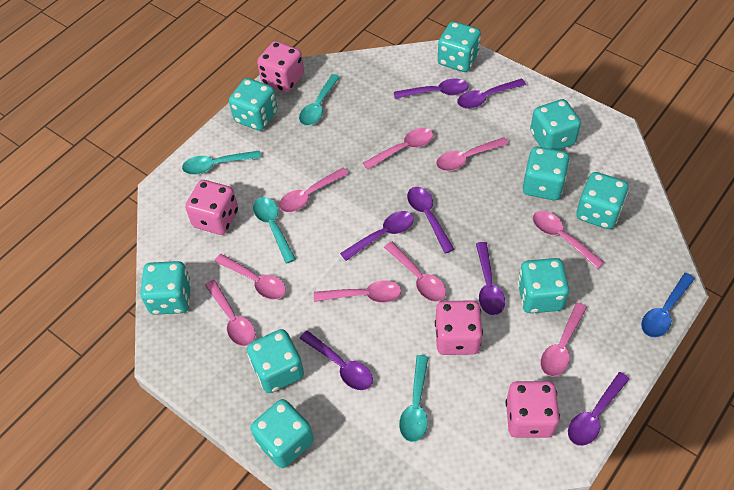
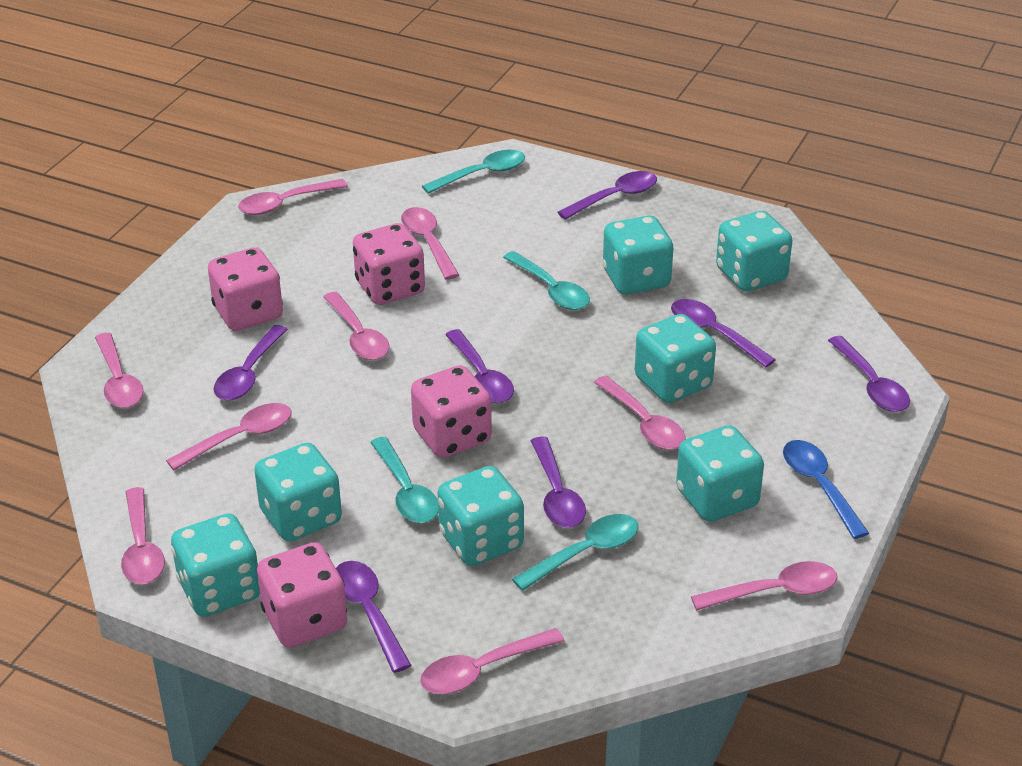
turquoise dice: [140,261,191,315] [229,78,278,131] [247,329,304,393] [251,399,314,468] [438,21,481,72] [517,258,569,313] [523,146,570,200] [530,99,581,150] [576,172,629,229] = 9 -> [171,513,260,617] [254,443,342,541] [438,466,524,566] [603,215,673,295] [635,314,716,403] [676,425,764,522] [716,211,793,291] = 7

